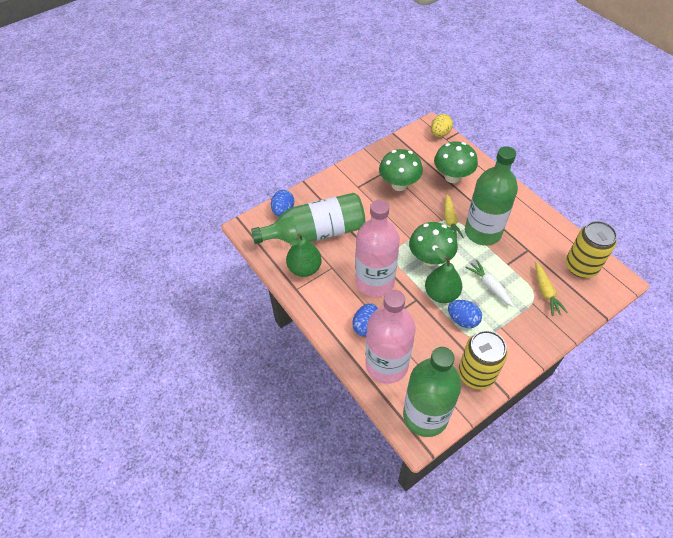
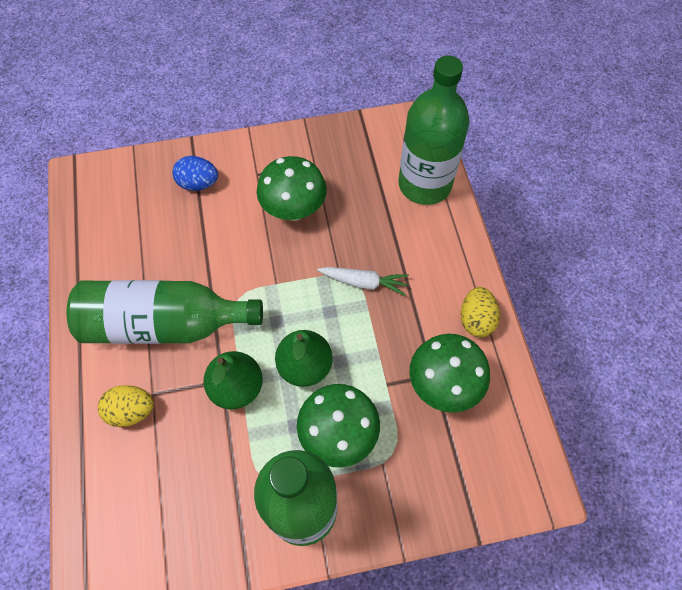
blue egg: [271,190,294,216] [352,303,378,337] [448,300,482,328] = 3 -> [172,156,218,191] = 1
pink bottle: [355,199,400,297] [365,290,415,384] = 2 -> none = 0
yellow can: [458,330,508,389] [566,221,617,278] = 2 -> none = 0
yellow carrot: [444,194,464,239] [536,262,568,316] = 2 -> none = 0
yellow egg: [431,114,453,137] = 1 -> [98,385,154,427] [461,287,500,337] = 2

